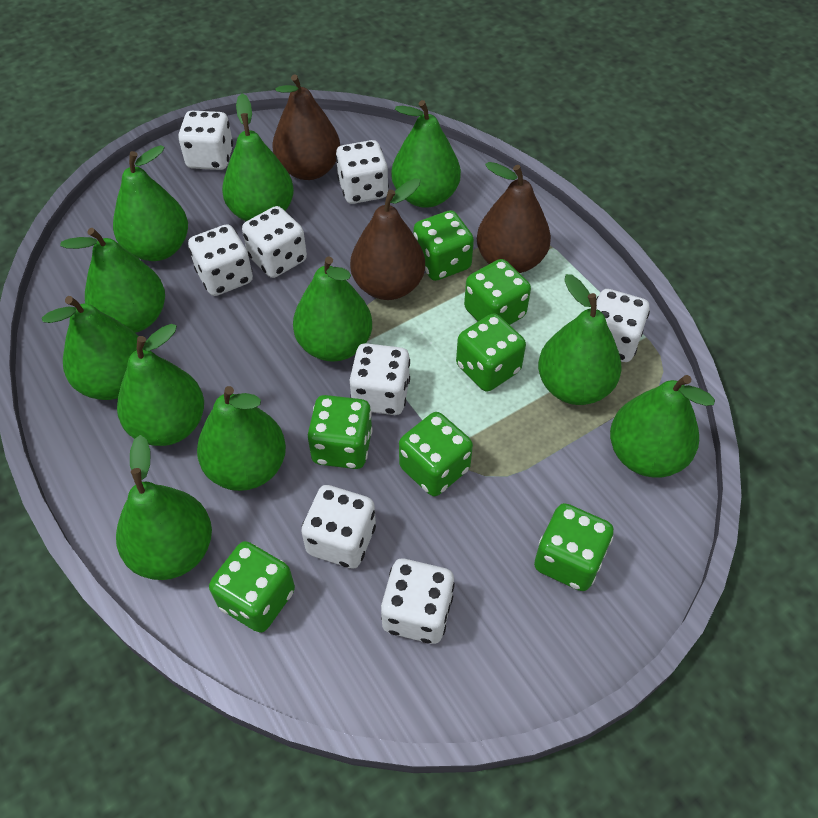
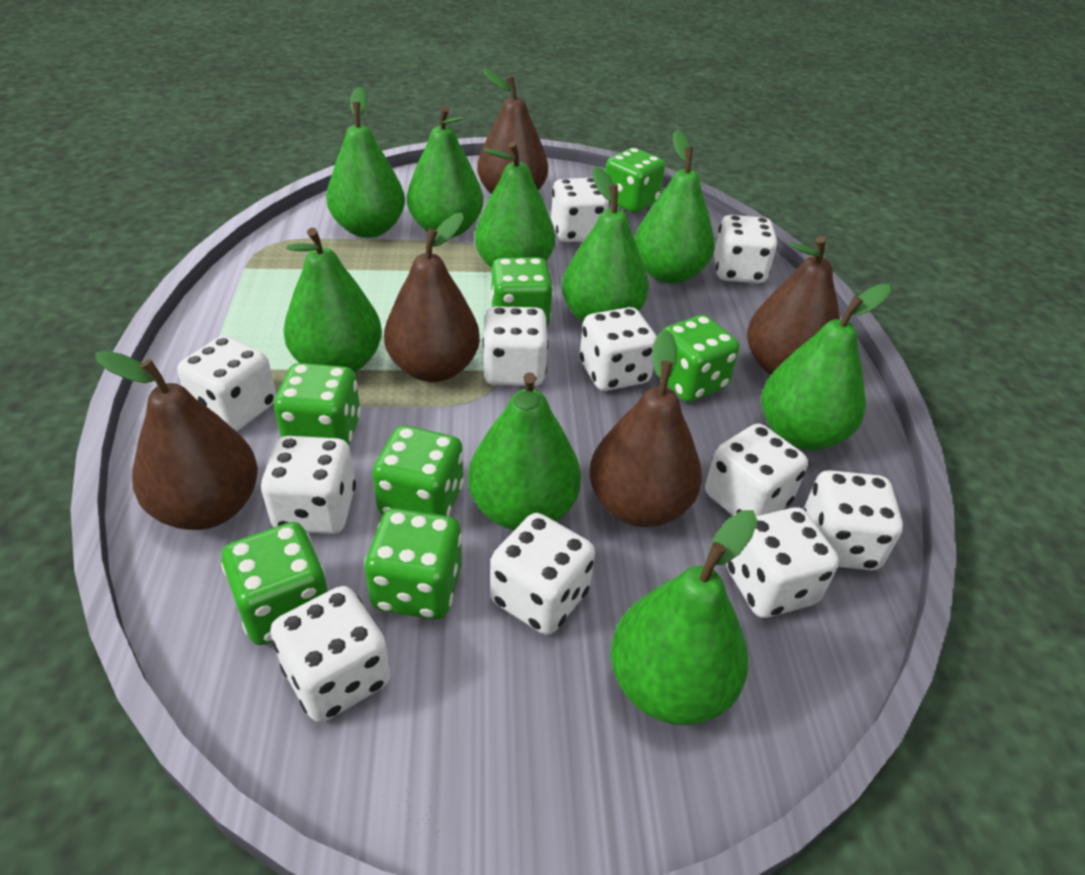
brown pear: [273,74,340,180] [350,178,425,300] [477,162,551,273] = 3 -> [95,350,258,530] [384,213,480,382] [477,69,548,194] [590,330,702,527] [747,236,840,375] = 5
green pear: [42,296,143,400] [60,228,165,333] [113,145,188,261] [116,435,212,580] [117,324,204,446] [197,386,286,491] [222,94,294,221] [293,256,372,362] [391,100,461,208] [538,274,622,405] [610,375,715,477] = 11 -> [283,228,382,373] [326,87,405,238] [407,106,483,237] [468,372,581,530] [475,141,555,269] [562,167,649,322] [611,510,757,725] [635,130,715,284] [761,284,891,451] = 9
white dice: [178,111,233,170] [188,224,253,296] [242,206,307,278] [301,485,376,568] [336,140,389,204] [350,343,410,415] [381,559,455,644] [596,289,650,362] = 8 -> [177,336,277,431] [261,436,356,534] [270,586,391,722] [482,306,549,386] [490,513,595,635] [551,178,609,242] [580,307,657,391] [705,424,808,516] [714,215,778,283] [726,507,839,618] [804,470,903,570] = 11

